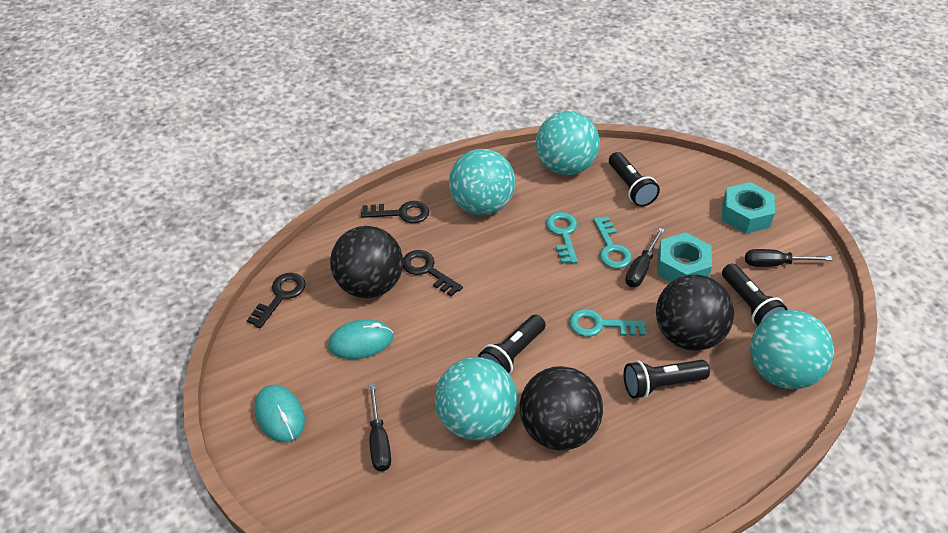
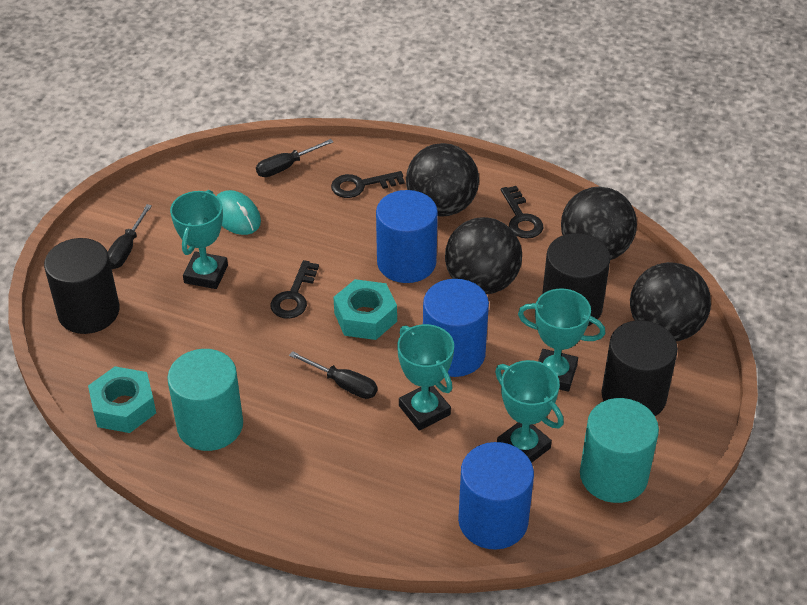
black ball: [330,226,403,298] [520,366,603,451] [656,274,734,351] = 3 -> [406,143,479,217] [445,217,522,294] [561,187,637,260] [630,262,711,342] = 4
black cylinder: none = 0 -> [44,238,120,334] [542,233,611,326] [601,320,678,416] = 3
black flashlight: [478,315,546,374] [609,152,660,207] [624,360,710,399] [722,263,787,326] = 4 -> none = 0
blue cylinder: none = 0 -> [376,190,438,283] [423,279,489,377] [458,442,534,550] = 3
turquoise ball: [435,357,518,441] [449,149,515,216] [536,111,600,175] [750,310,834,389] = 4 -> none = 0
turquoise cylinder: none = 0 -> [167,349,243,451] [580,398,659,503] = 2
turquoise key: [546,212,578,264] [569,309,646,337] [593,217,632,269] = 3 -> none = 0
turquoise mouse: [254,385,305,442] [328,319,393,359] = 2 -> [217,190,261,235] = 1
turquoise trophy: none = 0 -> [170,190,228,289] [397,324,454,431] [495,360,564,463] [518,289,605,392] = 4

